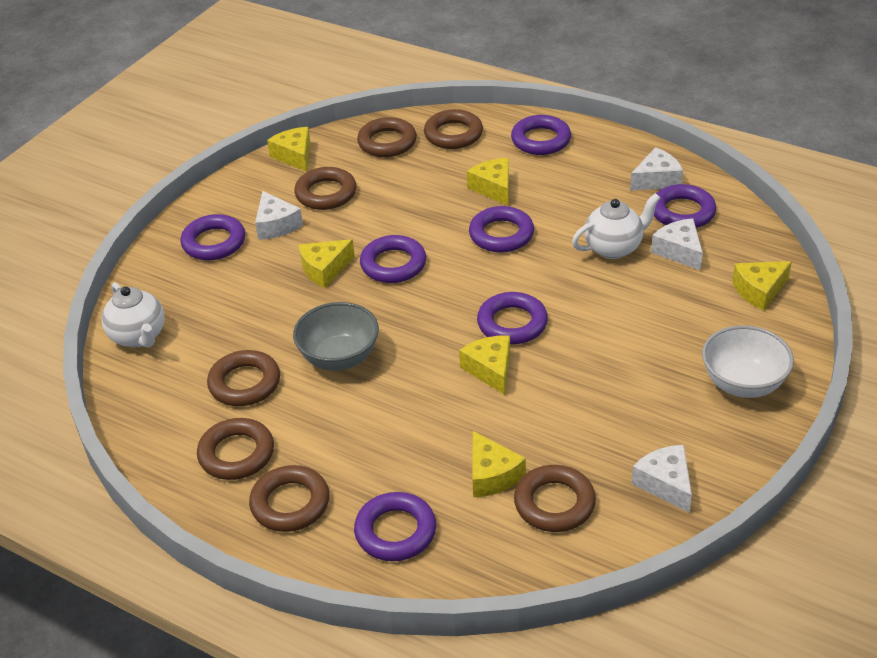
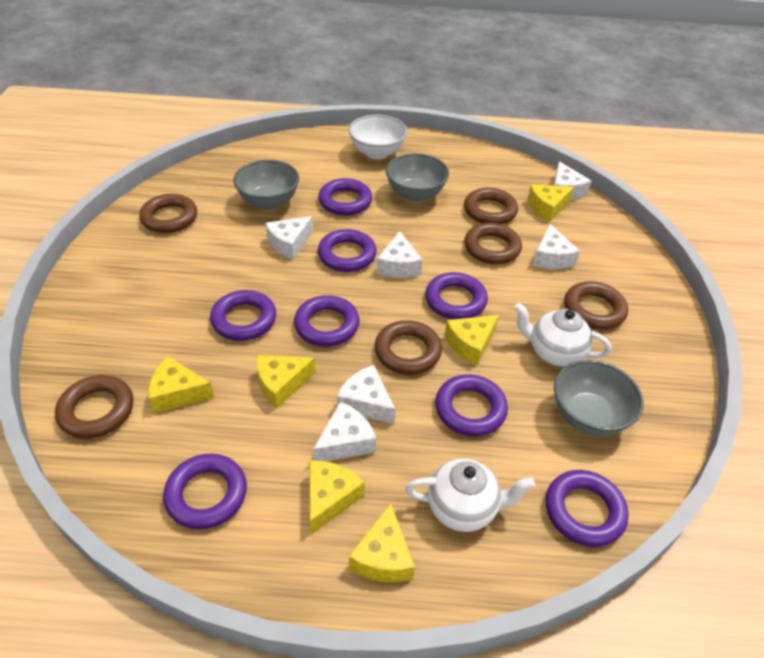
brown ring: [197,418,274,480] [207,350,280,406] [249,465,329,532] [294,167,357,210] [357,117,417,157] [424,109,483,149] [514,465,596,532] = 7 -> [55,375,134,439] [139,194,197,233] [375,320,442,375] [464,188,518,224] [464,223,522,264] [564,281,628,330] = 6
grey bowl: [293,302,379,371] = 1 -> [233,160,299,210] [386,153,449,202] [554,360,643,436] = 3
purple ring: [181,214,245,260] [354,492,436,561] [360,235,426,283] [469,206,534,252] [477,292,548,344] [511,115,571,155] [654,184,716,228] = 7 -> [163,453,247,530] [210,290,276,341] [294,295,360,347] [318,178,372,216] [318,229,377,272] [425,272,488,319] [435,374,508,436] [546,470,629,547] = 8
white cheese: [255,191,303,240] [630,147,683,190] [632,445,692,513] [651,218,703,271] = 4 -> [266,216,313,259] [313,401,376,461] [337,365,396,424] [377,231,423,278] [532,224,580,269] [553,161,591,200] = 6

